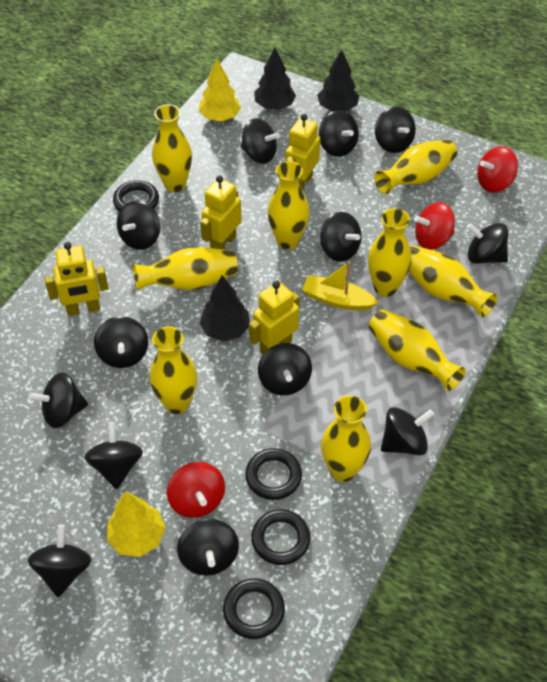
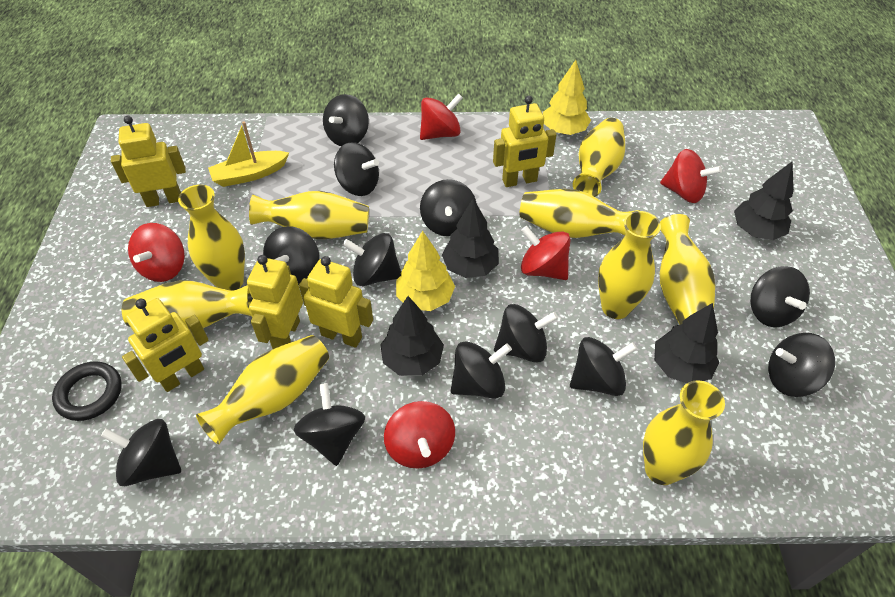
black ring: [113,180,159,212] [223,578,285,639] [245,448,302,500] [251,509,310,565] = 4 -> [52,361,122,421] = 1
black spinning top: [28,525,91,597] [29,372,88,428] [84,422,143,489] [94,316,148,368] [117,201,161,250] [177,519,239,576] [241,118,280,164] [258,343,312,395] [319,110,359,157] [320,212,362,261] [375,107,416,153] [381,407,434,455] [467,223,508,264] = 13 -> [101,419,181,486] [263,226,320,285] [294,383,365,466] [323,94,369,146] [334,142,379,196] [343,233,401,286] [420,179,476,236] [450,341,512,399] [494,304,558,363] [570,337,637,396] [750,266,810,327] [768,333,835,397] = 12
black tree: [200,275,250,341] [255,48,296,110] [317,49,359,111] = 3 -> [380,296,444,376] [442,198,499,278] [654,303,719,383] [734,161,794,240] = 4
red spinning top: [167,462,225,518] [414,202,455,250] [477,146,518,192] = 3 -> [128,223,185,282] [384,401,455,469] [420,93,463,140] [521,226,570,280] [660,149,722,203] = 5
yellow robot: [45,242,109,316] [200,175,242,250] [249,281,300,354] [285,114,320,191] = 4 -> [111,115,186,207] [122,298,209,392] [247,255,303,349] [299,256,373,348] [493,96,556,187] = 5

